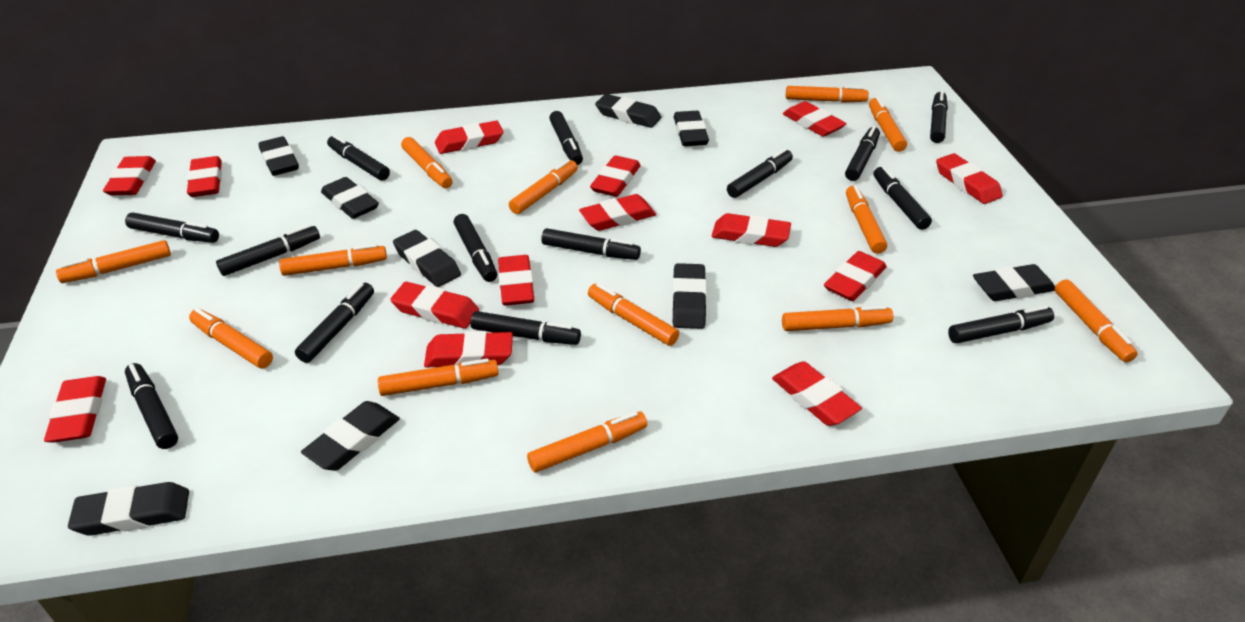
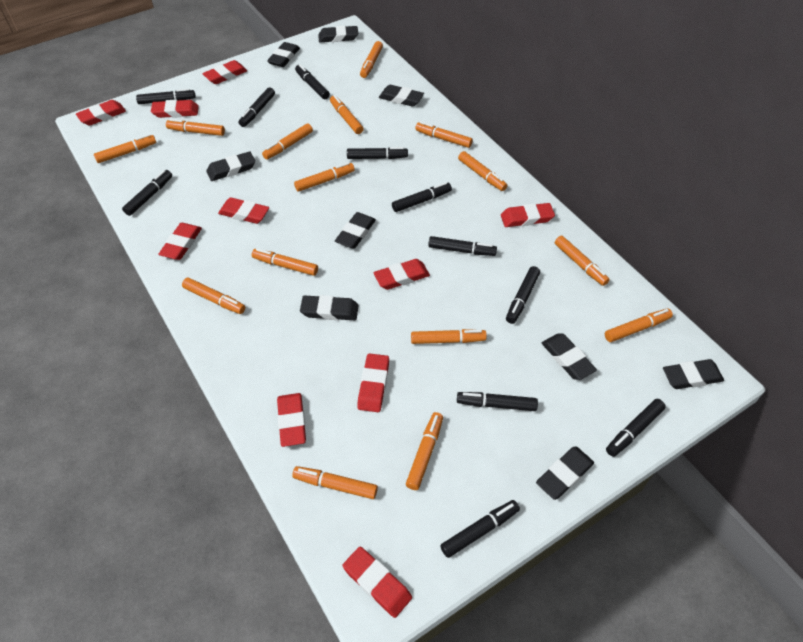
black marker: [125,213,219,243] [125,363,178,449] [216,225,320,276] [295,283,374,363] [327,134,390,181] [454,214,497,282] [470,311,581,345] [541,228,641,260] [549,111,583,165] [727,148,793,198] [845,126,880,181] [873,166,932,230] [930,91,948,143] [948,305,1054,344] = 14 -> [122,170,172,216] [136,89,196,104] [239,87,275,127] [295,64,330,99] [347,147,408,159] [392,182,452,212] [428,236,497,256] [440,500,520,558] [457,392,538,411] [506,266,540,324] [606,399,666,457] = 11
orange marker: [56,240,171,283] [189,308,273,369] [279,244,387,276] [378,358,499,396] [401,137,452,188] [509,159,578,214] [527,411,647,473] [588,283,679,346] [782,305,893,331] [786,86,869,103] [846,185,887,254] [869,97,907,152] [1055,279,1138,363] = 13 -> [94,134,156,163] [166,119,225,136] [182,278,245,314] [252,248,318,276] [262,123,313,160] [292,466,378,499] [294,162,355,192] [330,95,364,134] [360,41,383,78] [406,412,443,490] [411,329,487,344] [415,122,473,148] [458,151,507,191] [555,236,610,286] [605,308,673,342] = 15
red eraser: [44,376,106,443] [103,156,156,195] [187,156,222,197] [390,282,479,329] [424,331,513,368] [435,121,504,154] [498,255,534,306] [579,194,656,231] [590,155,641,197] [712,213,791,247] [772,361,862,426] [783,101,847,137] [824,251,887,301] [936,153,1003,204] = 14 -> [76,100,126,126] [151,100,199,118] [158,223,202,260] [202,60,247,84] [218,198,269,224] [277,393,306,447] [343,546,412,618] [357,353,389,412] [374,259,430,290] [501,203,555,227] = 10

